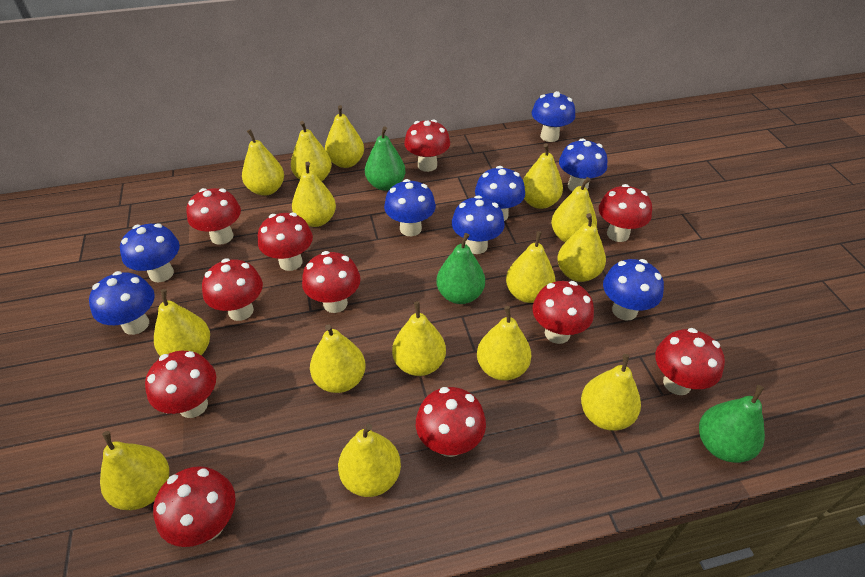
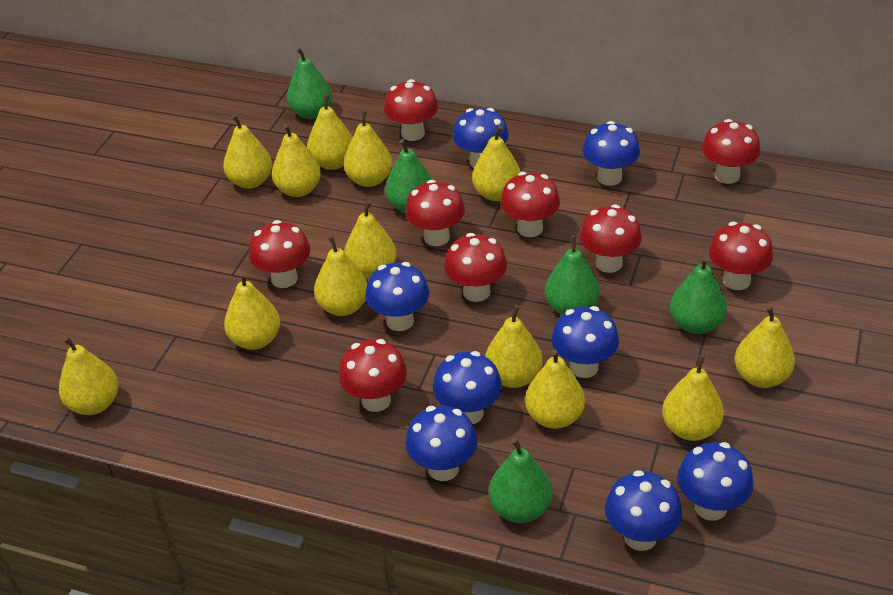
green pear: [365,126,406,191] [437,233,485,304] [699,385,765,463] = 3 -> [287,47,332,119] [385,139,433,213] [489,438,552,523] [545,235,600,315] [670,256,727,334] = 5
red mushroom: [145,351,216,418] [153,466,236,547] [186,188,241,245] [202,259,263,321] [258,213,313,271] [302,251,361,313] [404,119,450,172] [416,387,486,457] [533,281,594,344] [599,184,652,242] [655,328,725,395] = 11 -> [249,220,310,288] [339,339,407,412] [384,79,438,141] [405,180,465,246] [444,233,507,302] [500,172,560,237] [580,205,642,273] [702,119,760,184] [709,222,773,290] = 9
yellow pear: [100,431,169,510] [154,289,210,356] [242,129,284,196] [291,121,332,181] [292,162,336,227] [310,324,366,393] [325,105,364,168] [338,424,401,497] [392,301,446,376] [477,306,531,381] [506,231,555,303] [523,143,563,209] [551,177,597,242] [557,213,606,282] [581,354,641,431] = 15 -> [59,336,118,415] [223,115,272,189] [224,272,280,350] [272,124,321,197] [307,94,353,170] [314,236,367,316] [344,111,392,187] [344,201,397,279] [472,126,521,201] [485,305,543,388] [525,350,585,429] [662,355,724,441] [735,305,795,388] = 13

